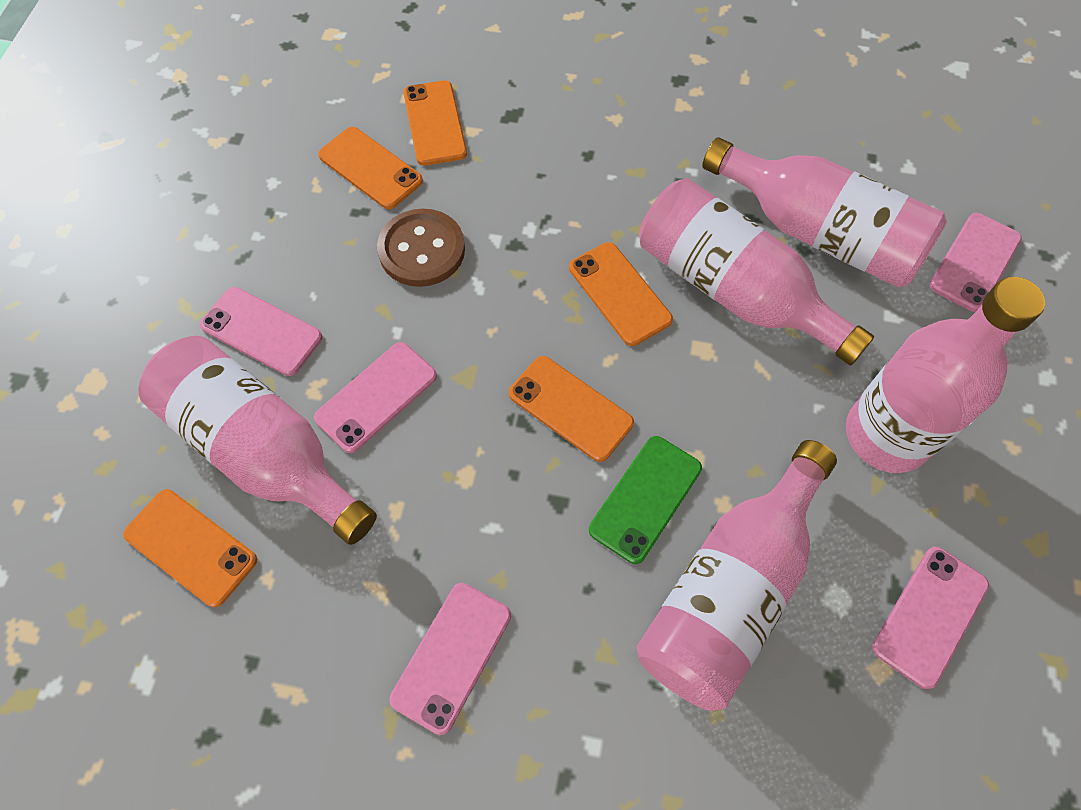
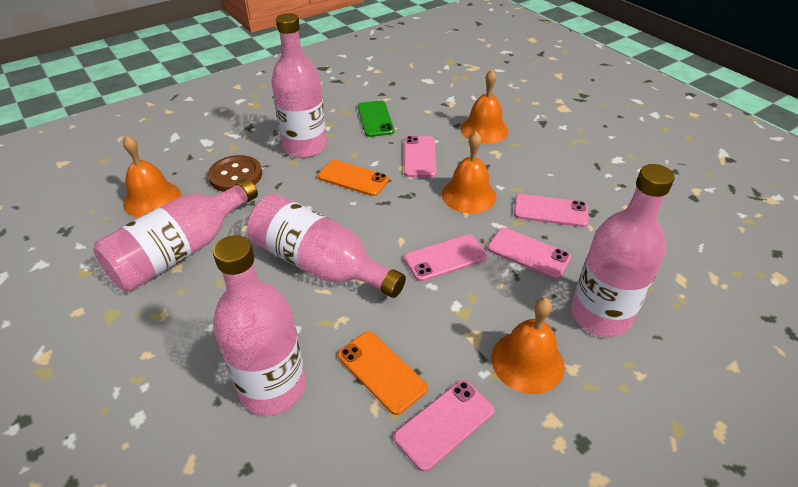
orange bell: none = 0 -> [123,135,181,217] [442,132,496,213] [461,70,508,144] [491,298,565,394] = 4
orange phone: [123,489,257,607] [318,127,423,209] [403,80,467,166] [509,356,634,462] [569,242,673,346] = 5 -> [318,160,389,196] [338,331,428,415] = 2

